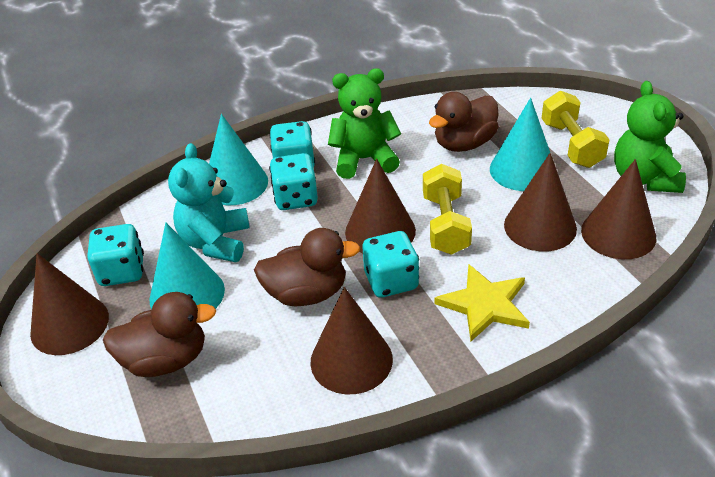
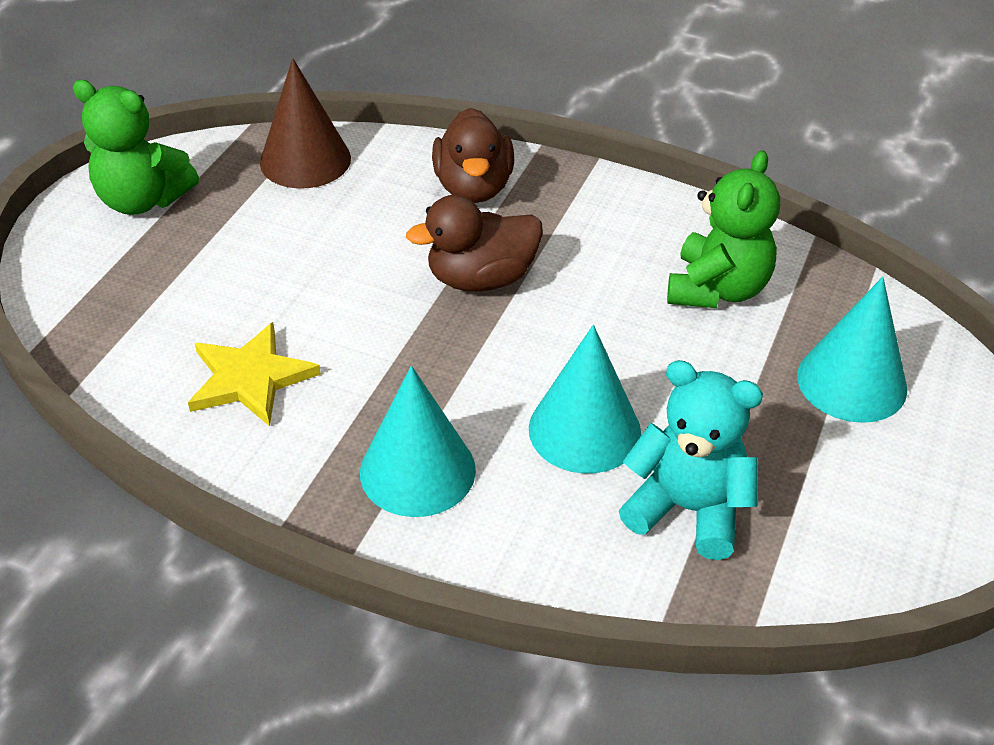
brown cone: [30,253,109,355] [310,287,393,394] [345,159,416,253] [504,153,577,252] [581,159,656,259] = 5 -> [260,58,351,189] = 1
brown duck: [103,292,216,377] [254,228,360,306] [429,92,499,152] = 3 -> [406,195,543,292] [432,108,514,203] = 2
turquoise dice: [87,224,144,286] [269,121,315,168] [269,153,318,210] [363,231,419,298] = 4 -> none = 0
yellow dumbbell: [423,164,472,255] [542,91,610,168] = 2 -> none = 0

